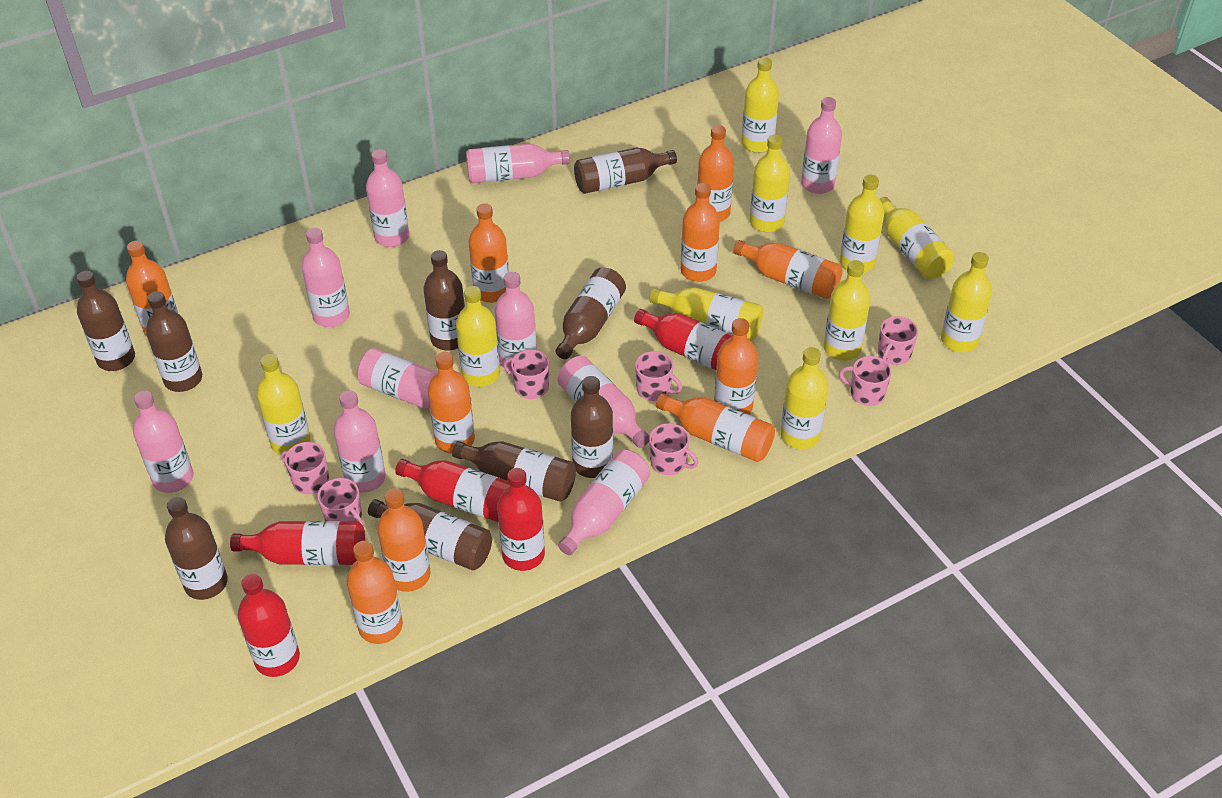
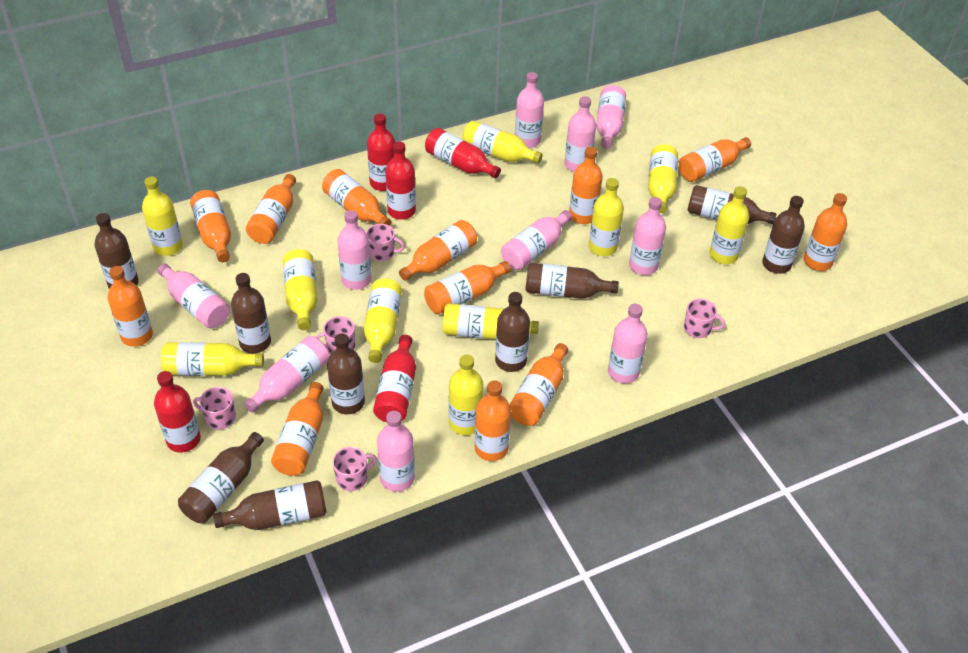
orange bottle: [126,241,178,337] [347,541,403,644] [377,489,431,592] [428,352,475,454] [468,204,509,303] [656,393,775,462] [681,183,720,282] [697,125,734,222] [714,318,758,414] [733,240,842,299] = 10 -> [108,266,153,347] [190,190,231,262] [246,174,296,244] [271,382,324,476] [322,169,391,226] [399,220,477,281] [424,261,511,315] [475,380,511,461] [510,343,568,426] [569,147,603,224] [679,137,751,182] [804,193,847,271] = 12
pink mug: [281,442,329,494] [317,478,363,525] [503,349,549,399] [635,351,682,401] [649,423,698,475] [839,356,892,406] [878,316,918,365] = 7 -> [193,387,236,430] [316,316,355,354] [333,447,377,491] [366,224,405,261] [684,299,725,338] = 5

